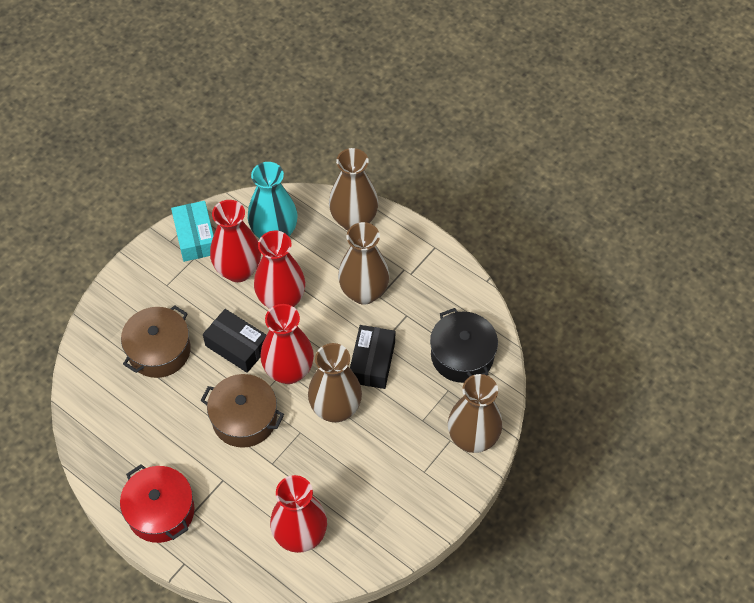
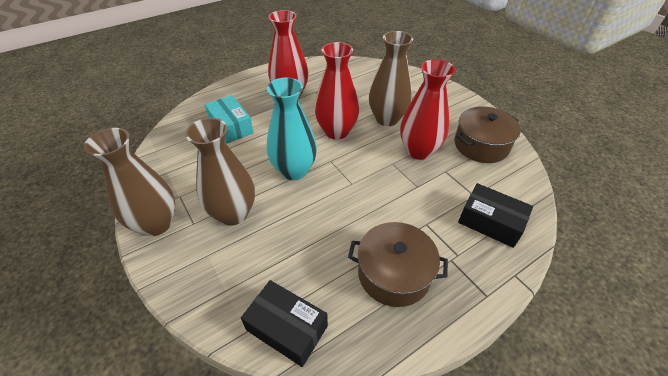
black pot: [430,308,498,383] = 1 -> none = 0
brown vase: [308,343,362,422] [329,148,378,230] [338,222,389,305] [448,374,502,453] = 4 -> [84,128,175,236] [185,118,255,226] [369,31,413,126] = 3
red pot: [120,464,194,543] = 1 -> none = 0
red vase: [210,200,261,282] [254,231,305,309] [261,304,314,384] [270,475,327,553] = 4 -> [268,10,308,98] [315,42,359,140] [400,59,455,160] = 3

